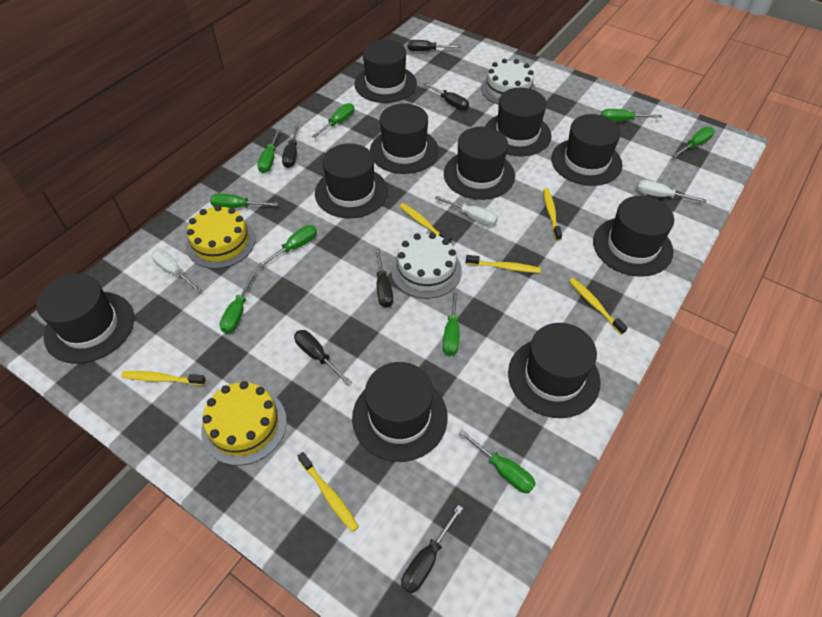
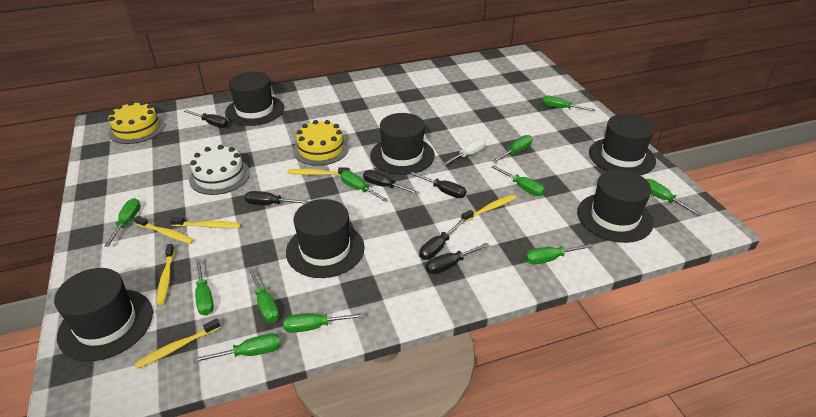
black hat: [36,274,134,364] [315,143,388,218] [352,362,448,462] [354,40,417,103] [370,103,439,174] [444,127,515,200] [485,88,552,156] [508,323,601,418] [551,114,622,186] [593,196,674,277] = 10 -> [54,268,153,361] [225,72,284,126] [286,199,365,278] [370,113,435,175] [577,170,654,243] [589,114,656,175] = 6
green screwdriver: [210,194,278,208] [220,271,256,334] [257,129,281,173] [257,225,317,268] [312,103,354,138] [443,289,460,356] [459,430,536,493] [601,109,662,122] [672,127,715,158] = 9 -> [104,198,141,247] [193,333,281,363] [195,259,214,315] [248,267,279,323] [283,313,365,333] [341,171,388,202] [492,135,532,162] [492,165,545,196] [525,244,593,264] [542,96,595,111] [646,179,701,216] = 11
white cake: [391,233,462,299] [481,59,536,105] = 2 -> [189,145,250,195] = 1
white screwdriver: [151,249,202,292] [435,196,498,226] [637,180,707,203] = 3 -> [443,138,486,165] = 1

